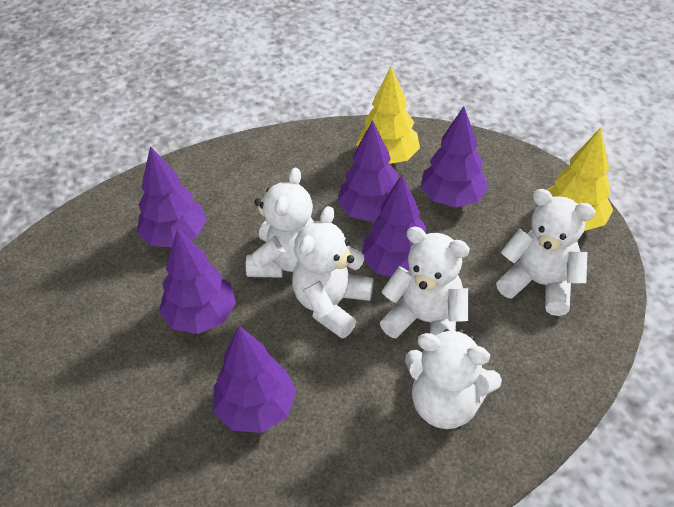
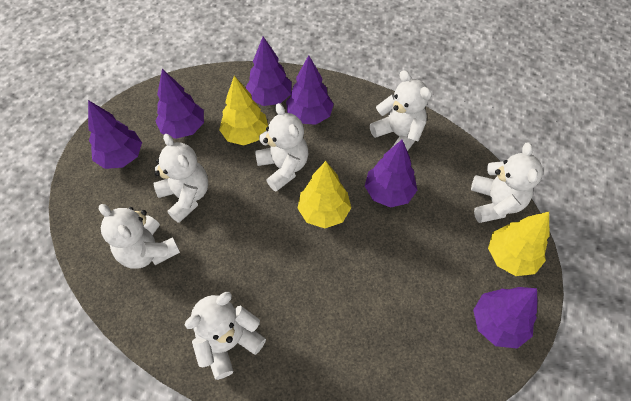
white teddy bear: [246,168,314,277] [292,206,373,338] [380,227,470,338] [405,328,502,429] [496,189,596,316] = 5 -> [99,204,180,269] [154,134,208,223] [185,292,266,380] [255,103,308,192] [370,70,432,151] [471,143,543,223] = 6
yellow tree: [356,67,420,164] [548,128,613,231] = 2 -> [219,76,268,145] [297,161,351,228] [488,212,549,276] = 3

